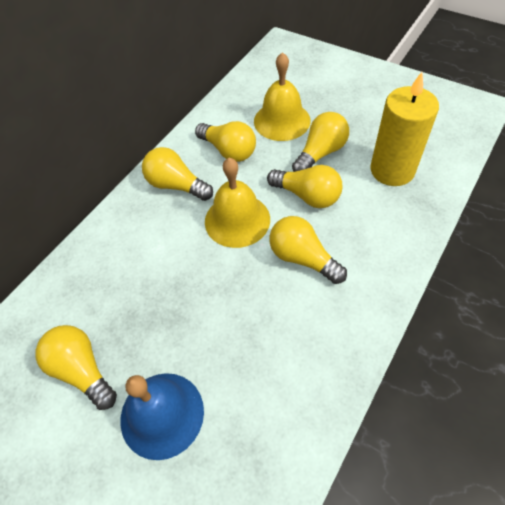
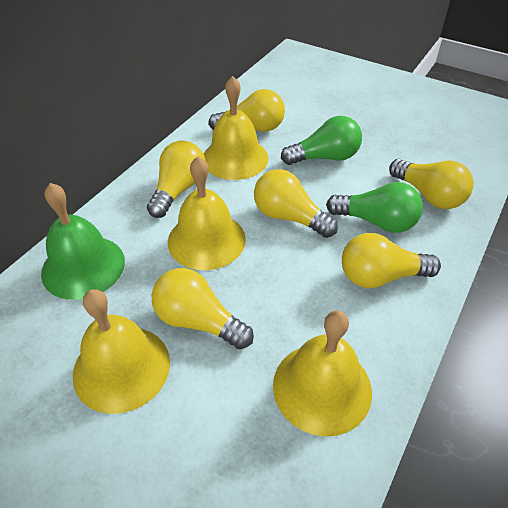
blue bell: [120,373,204,460] = 1 -> none = 0
green bell: none = 0 -> [41,183,125,300] = 1
green light bulb: none = 0 -> [281,116,362,165] [326,182,423,233] = 2
yellow bell: [205,158,270,248] [254,52,311,141] = 2 -> [73,289,170,414] [168,156,246,270] [204,76,269,180] [273,311,372,437] = 4
yellow candle: [370,72,439,186] = 1 -> none = 0

